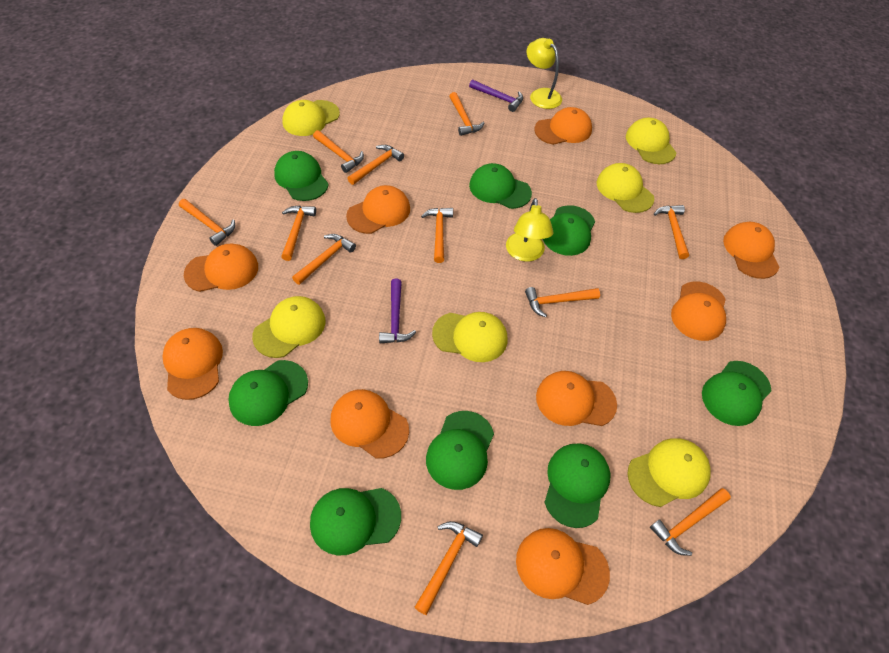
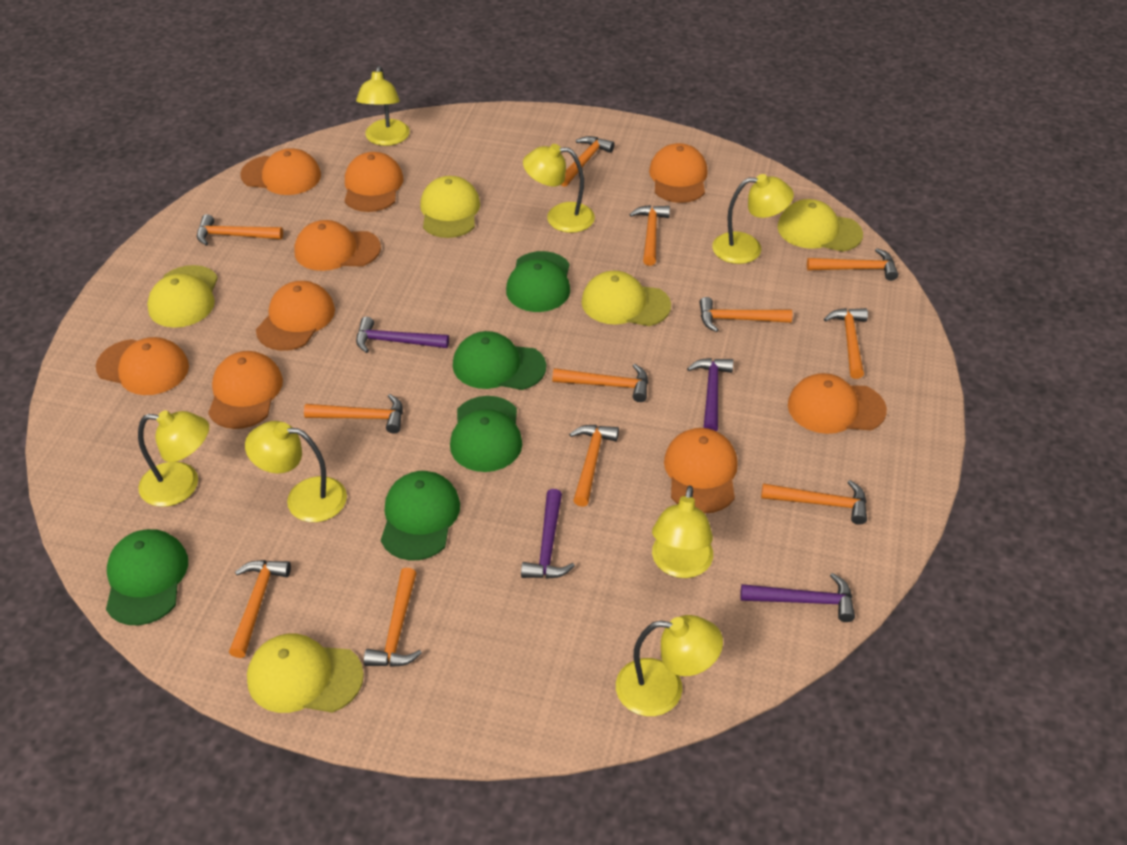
green cap: [228,360,308,426] [274,151,329,201] [310,488,401,555] [426,411,494,490] [469,163,532,209] [543,205,595,256] [544,443,610,528] [702,361,771,426] = 8 -> [106,529,188,626] [381,471,460,560] [450,396,522,472] [453,331,546,390] [506,251,570,312] = 5
orange hammer: [179,199,235,246] [281,206,316,261] [292,234,356,285] [313,130,364,173] [347,145,404,185] [414,521,483,615] [421,208,453,263] [449,92,484,136] [525,287,600,317] [650,488,731,556] [654,205,689,259] = 11 -> [197,214,283,246] [229,560,291,658] [304,394,403,434] [364,568,422,667] [552,364,648,402] [561,136,615,187] [569,425,619,507] [629,205,670,266] [700,297,792,332] [761,480,867,525] [807,248,898,281] [824,308,868,379] = 12
purple hammer: [379,279,416,343] [469,79,523,112] = 2 -> [356,317,449,353] [521,489,575,579] [687,358,733,432] [740,573,855,622] = 4
yellow cap: [252,296,326,358] [282,100,340,136] [432,312,507,362] [597,163,654,213] [626,117,677,164] [627,438,711,507] = 6 -> [147,265,218,328] [247,634,364,713] [420,176,480,238] [581,270,671,326] [777,199,863,252] = 5
yellow lamp: [506,198,553,262] [527,38,562,109] = 2 -> [138,410,209,507] [245,421,347,522] [356,66,410,146] [523,144,595,233] [616,615,723,716] [652,485,713,578] [712,174,794,264] = 7

